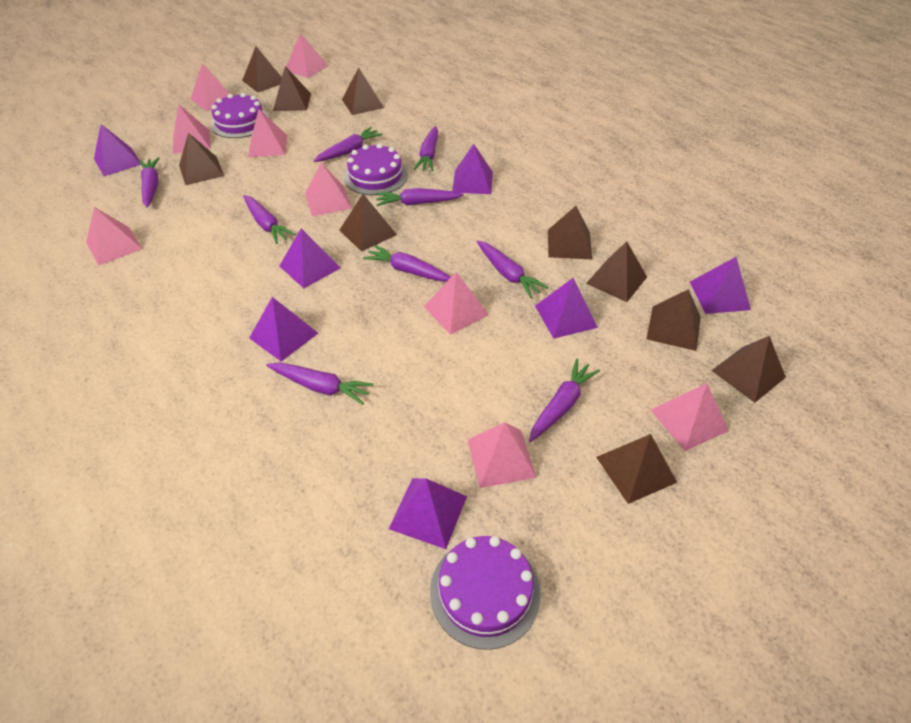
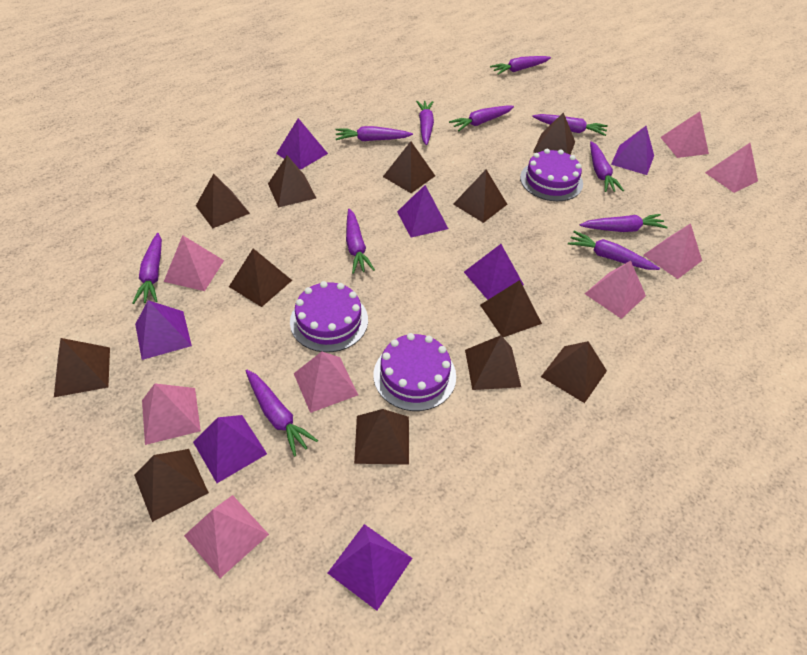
brown pyramid: [179,133,224,185] [242,47,282,93] [273,66,311,111] [340,194,397,252] [342,67,384,115] [548,206,592,259] [586,241,647,302] [596,434,677,504] [647,289,701,351] [711,336,786,403] = 10 -> [54,338,110,397] [134,449,209,522] [196,174,250,228] [229,248,292,307] [268,155,316,207] [354,409,409,465] [383,141,435,193] [453,169,508,223] [465,335,521,390] [480,280,542,337] [533,112,575,155] [541,341,607,403] = 12
pink pyramid: [86,207,142,266] [173,105,210,154] [190,63,230,111] [248,109,287,157] [286,33,328,78] [305,162,352,216] [424,272,489,335] [468,422,536,488] [651,383,729,451] = 9 -> [142,384,201,445] [164,235,224,291] [184,495,269,578] [294,352,358,413] [585,261,646,319] [643,223,702,279] [660,111,709,158] [705,143,758,193] = 8
purple carrot: [139,157,160,208] [243,195,296,244] [266,362,374,405] [314,127,383,162] [363,245,451,282] [376,188,463,206] [414,126,438,171] [477,240,549,298] [529,359,600,442] = 9 -> [132,233,162,304] [246,370,318,457] [335,126,413,141] [346,209,375,274] [416,101,434,145] [449,105,514,131] [490,56,551,75] [532,114,608,136] [568,231,660,270] [580,214,668,232] [590,141,624,192] = 11

